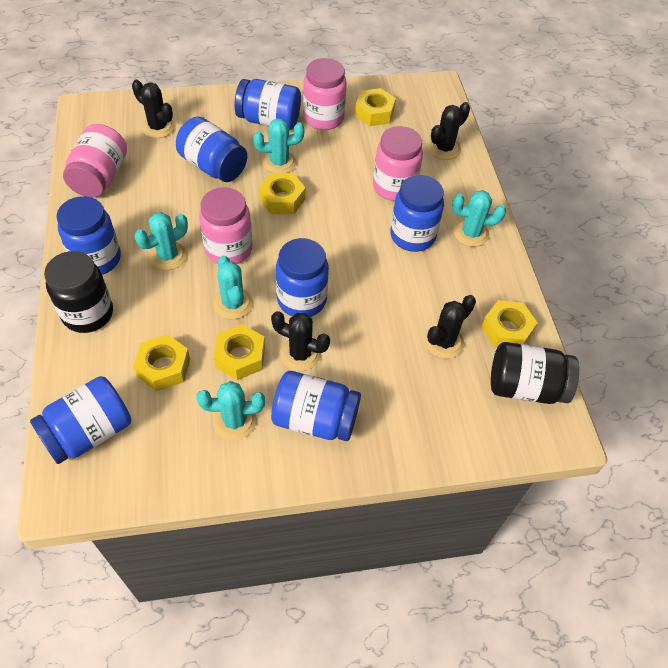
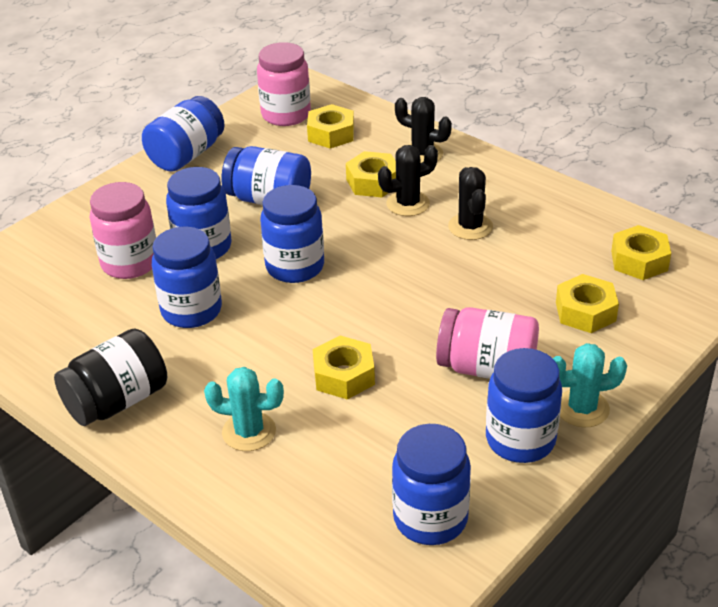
black cactus: [132,80,175,138] [271,311,330,371] [425,295,476,359] [428,102,470,160] = 4 -> [378,145,438,216] [395,97,452,163] [448,167,493,240] = 3
black jar: [44,251,113,333] [491,342,579,404] = 2 -> [54,328,167,426] = 1
pink jar: [63,124,127,198] [199,187,252,264] [303,58,347,130] [373,126,423,201] = 4 -> [90,182,156,279] [257,42,311,126] [436,307,539,379] = 3
turquoise cactus: [134,212,188,270] [196,381,265,440] [213,255,253,319] [253,118,304,173] [452,190,506,247] = 5 -> [204,367,284,451] [553,343,627,427] = 2

